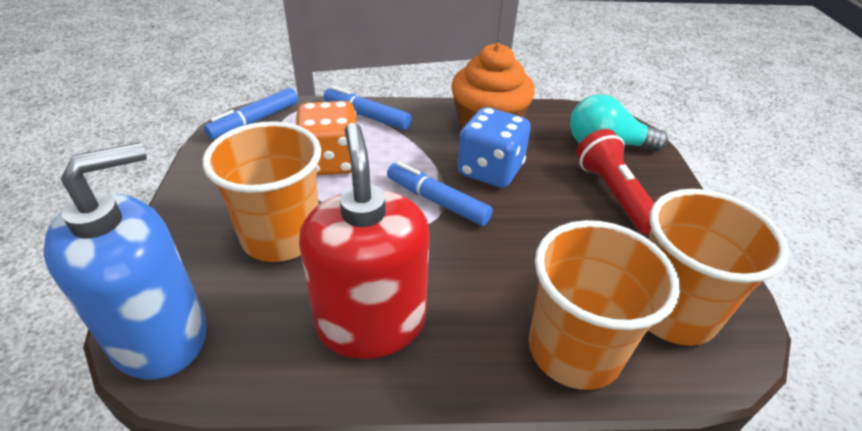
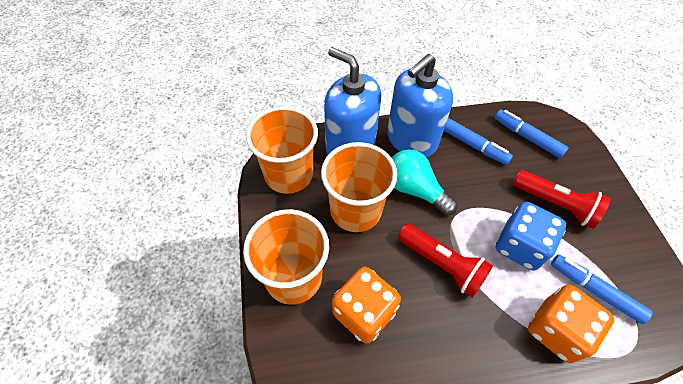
blue soap dispenser: [43,142,207,380] = 1 -> [324,47,381,155] [387,54,453,157] = 2
orange cupcake: [451,43,535,129] = 1 -> none = 0
orange dice: [296,101,357,176] = 1 -> [332,267,401,343] [528,285,614,363] = 2
red flashlight: [576,129,654,234] = 1 -> [398,223,493,298] [513,170,611,229] = 2
red soap dispenser: [299,123,430,359] = 1 -> none = 0

